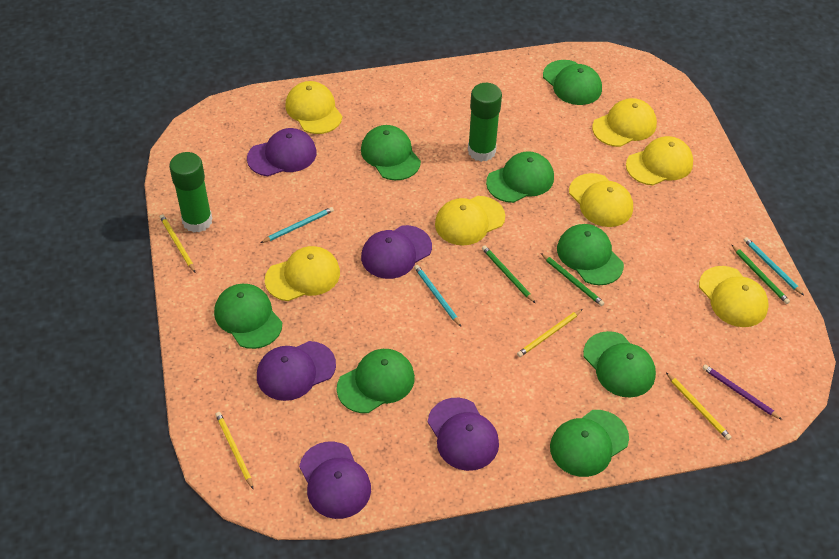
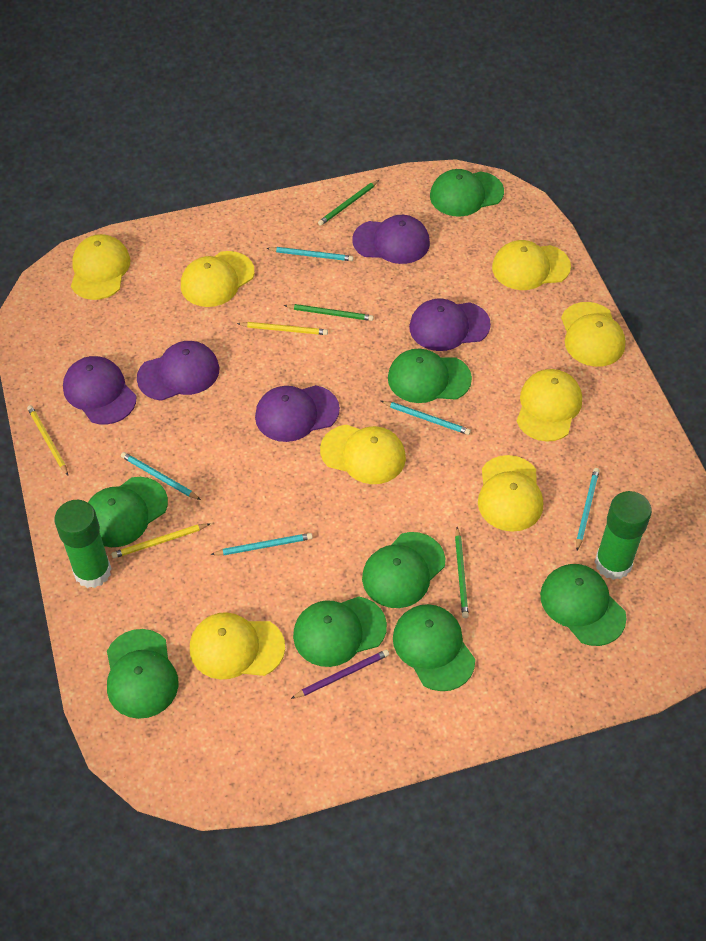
turquoise pencil: [260,207,334,243] [414,265,461,326] [744,237,804,295] = 3 -> [121,452,201,500] [211,533,313,555] [266,247,353,261] [381,401,471,435] [576,468,599,550] = 5
yellow cap: [265,246,340,301] [286,81,342,134] [435,196,505,245] [569,173,633,227] [592,98,657,147] [626,136,693,186] [699,266,768,327] = 7 -> [71,234,130,300] [181,251,255,307] [190,612,285,680] [320,424,406,484] [478,455,543,532] [492,240,571,290] [517,369,582,442] [561,302,626,367] = 8
yellow pencil: [160,214,195,272] [215,412,253,489] [517,309,583,357] [666,373,732,440] = 4 -> [27,405,68,475] [111,523,211,559] [237,322,328,335] = 3

